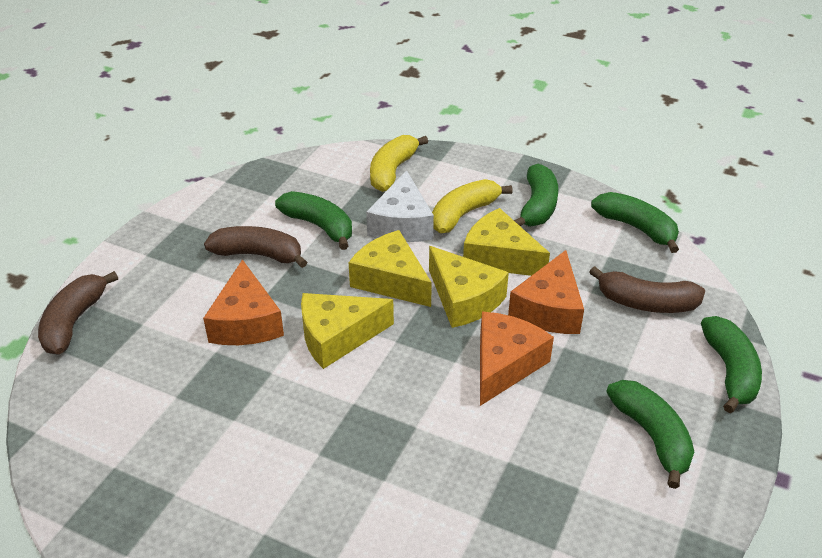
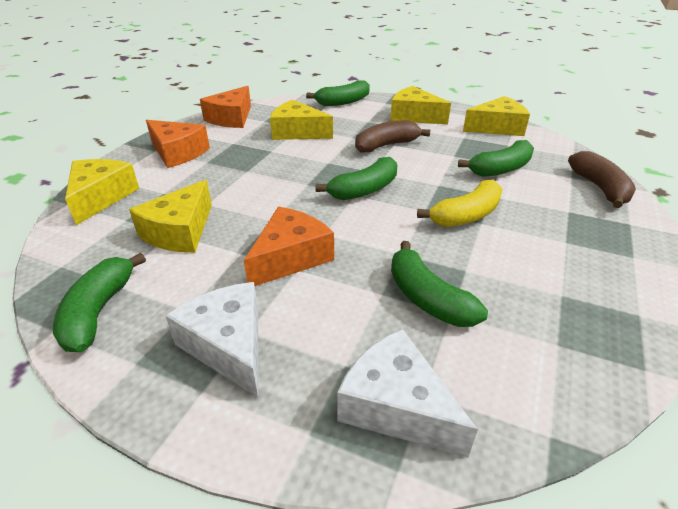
brown banana: [38,271,118,354] [204,226,307,268] [589,266,705,313] = 3 -> [355,120,431,152] [568,151,636,208] = 2
white cheese: [366,170,434,242] = 1 -> [166,282,258,398] [337,329,478,457] = 2
yellow banana: [370,135,428,192] [432,179,513,233] = 2 -> [417,180,502,227] = 1
yellow cheese: [301,293,394,369] [348,230,432,307] [429,246,509,328] [463,208,550,276] = 4 -> [65,159,139,225] [129,180,212,253] [270,100,333,140] [390,86,451,124] [463,96,530,136] = 5

